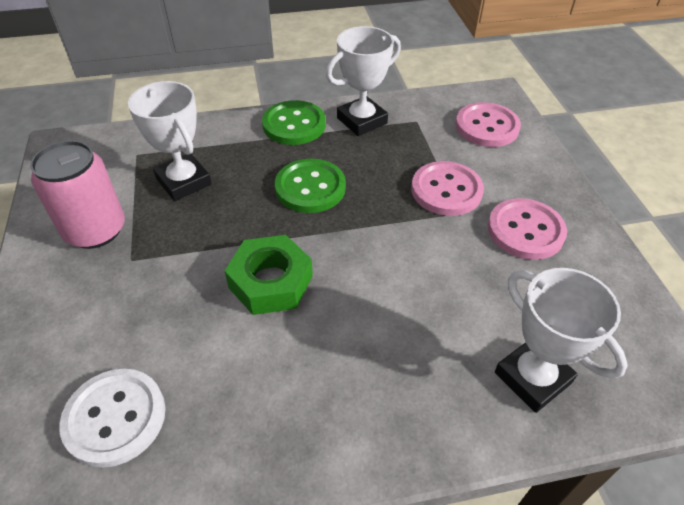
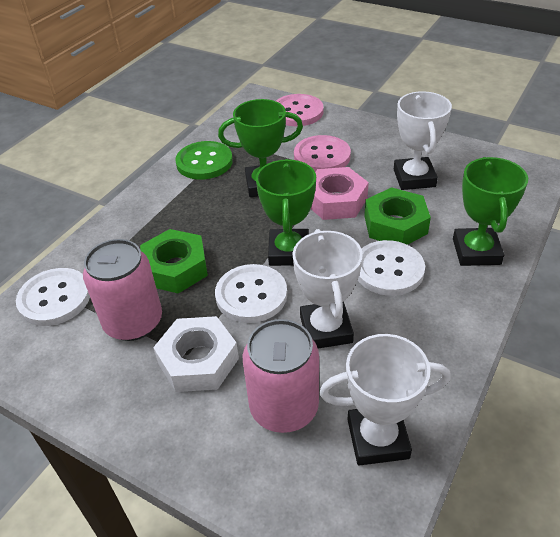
green button: [262,100,326,145] [275,159,346,213] = 2 -> [175,141,233,180] = 1
green nut: [225,235,313,315] = 1 -> [140,229,208,294] [364,187,431,245] = 2
green trophy: none = 0 -> [218,99,303,197] [256,159,316,266] [453,157,528,266] = 3
pink button: [411,161,484,216] [455,102,521,147] [488,198,567,260] = 3 -> [276,94,323,126] [294,135,351,171] = 2
pink can: [30,140,125,249] = 1 -> [83,239,162,341] [243,319,319,433] = 2
pink nut: none = 0 -> [311,167,369,220] = 1
white button: [59,369,166,468] = 1 -> [16,268,90,326] [215,264,287,323] [358,240,425,296] = 3
white nut: none = 0 -> [153,316,239,392] = 1

